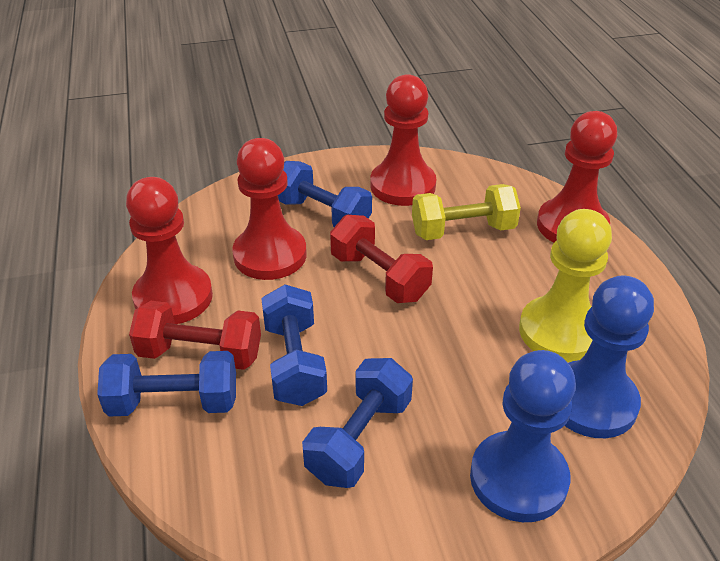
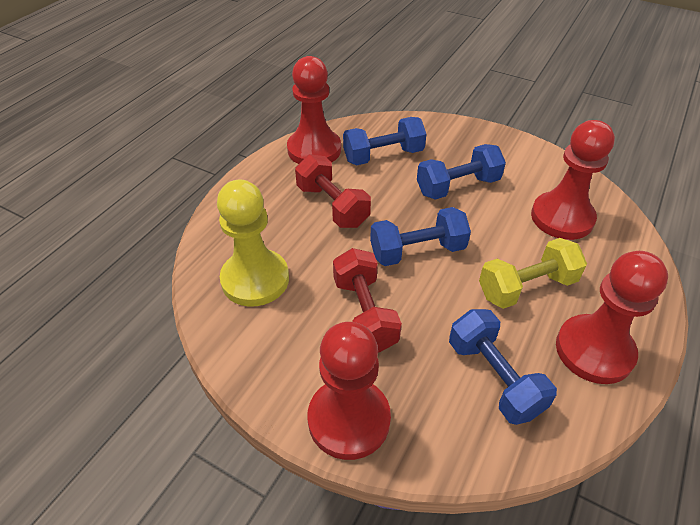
blue pawn: [470,350,576,522] [565,276,654,438] = 2 -> none = 0

